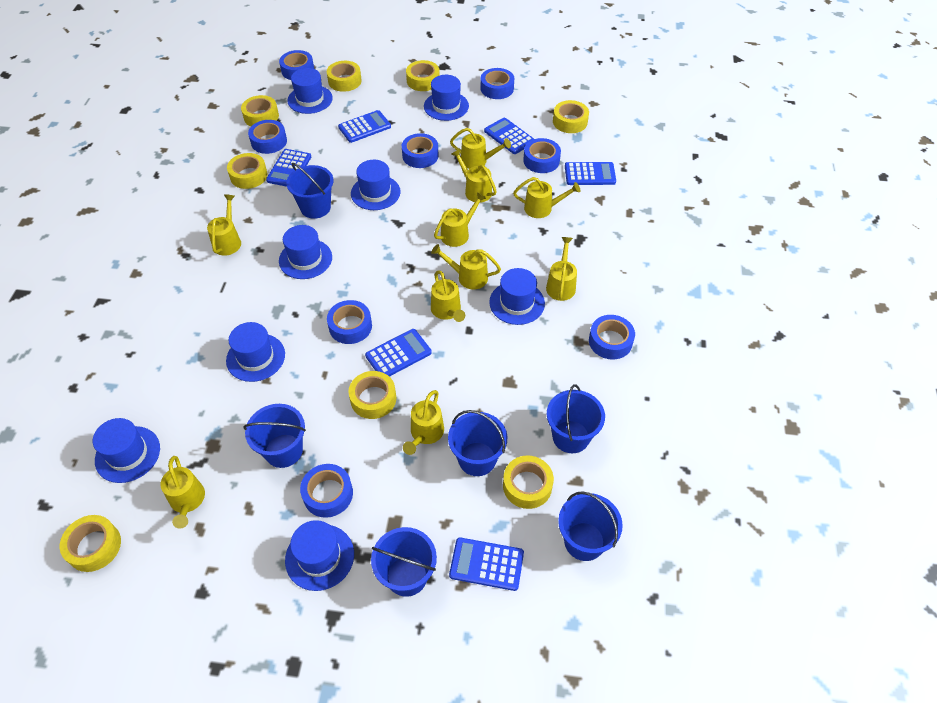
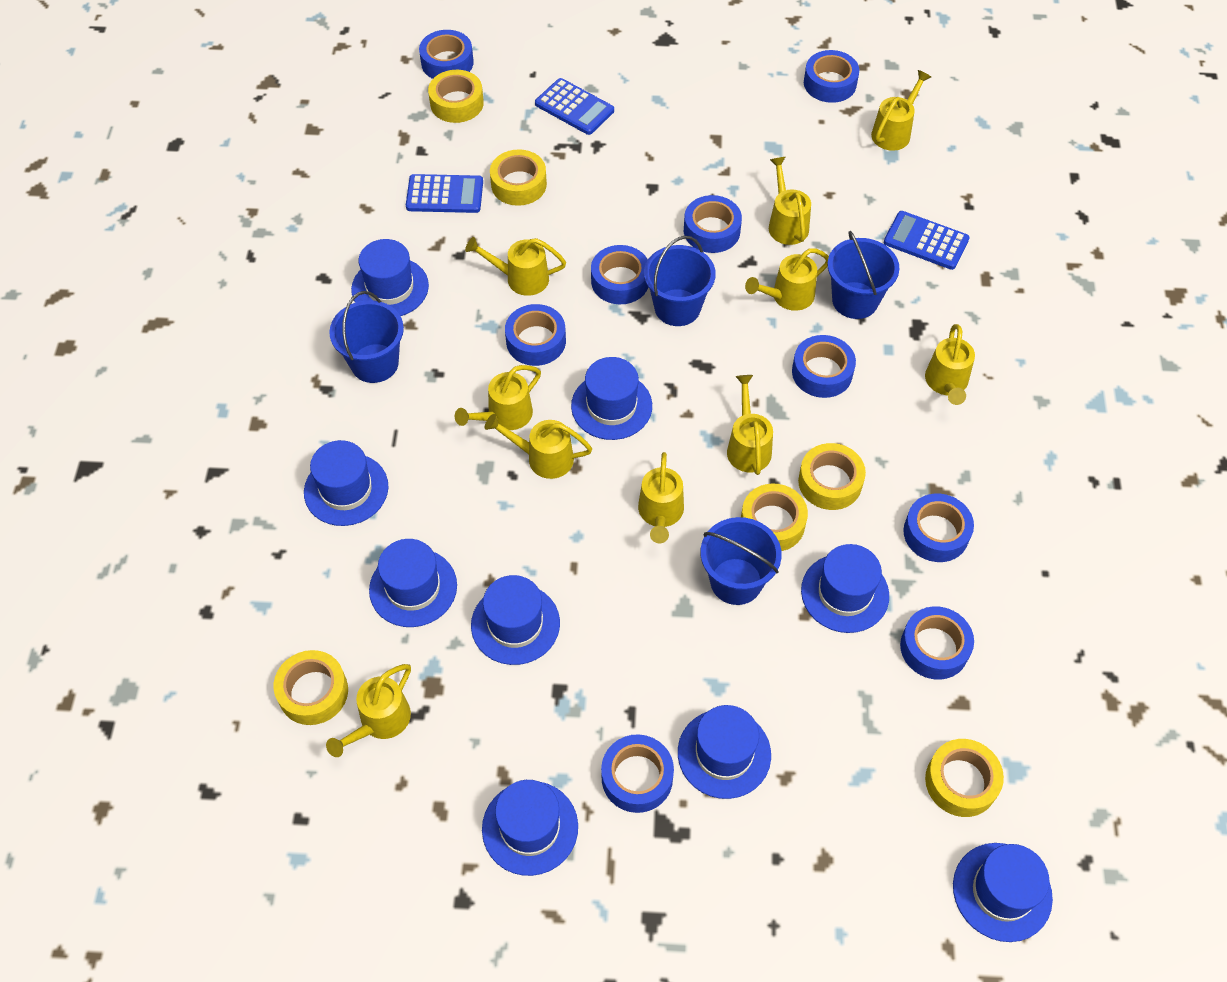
blue bucket: [243,404,306,468] [286,163,334,219] [371,527,437,597] [448,410,507,476] [547,384,605,453] [558,491,623,561] = 6 -> [329,291,404,383] [644,236,716,326] [701,517,782,605] [828,231,899,319] = 4
blue calculator: [266,149,311,187] [338,110,391,143] [365,329,432,377] [449,537,524,591] [484,117,534,154] [565,162,616,185] = 6 -> [406,174,483,213] [535,78,614,135] [884,211,970,270] = 3
blue hat: [93,418,160,483] [226,322,285,382] [279,225,332,279] [285,520,354,591] [287,68,333,114] [351,160,401,210] [424,75,469,121] [489,268,545,325] = 8 -> [304,440,388,526] [351,239,429,316] [369,539,457,627] [471,575,560,665] [482,780,578,876] [571,357,652,440] [678,705,771,799] [801,544,889,633] [953,843,1053,942] = 9
blue tape: [248,120,287,154] [279,50,314,80] [300,464,353,518] [327,300,372,344] [402,133,439,168] [480,68,514,99] [523,138,561,173] [589,315,635,360] = 8 -> [419,30,474,79] [505,304,566,366] [591,245,648,304] [601,734,674,813] [684,195,742,253] [792,335,856,398] [804,50,859,103] [900,606,974,680] [903,494,974,562] = 9
yellow tape: [60,515,121,572] [227,153,268,189] [241,95,279,127] [327,61,362,92] [348,371,396,419] [406,60,440,91] [503,456,554,509] [553,100,589,133] = 8 -> [274,650,348,725] [428,70,484,123] [490,149,547,206] [741,483,808,551] [798,443,866,510] [925,739,1004,817] = 6

